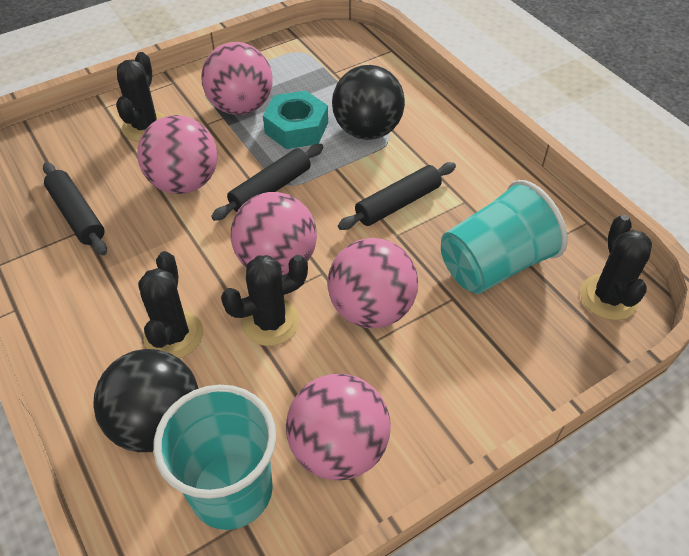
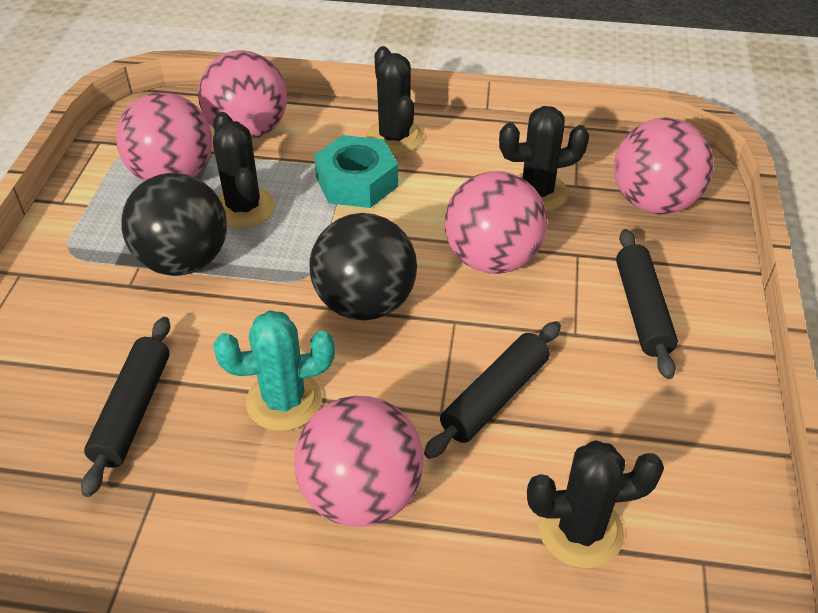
turquoise cactus: none = 0 -> [213,310,335,431] = 1
turquoise cup: [153,385,276,530] [441,180,568,294] = 2 -> none = 0

